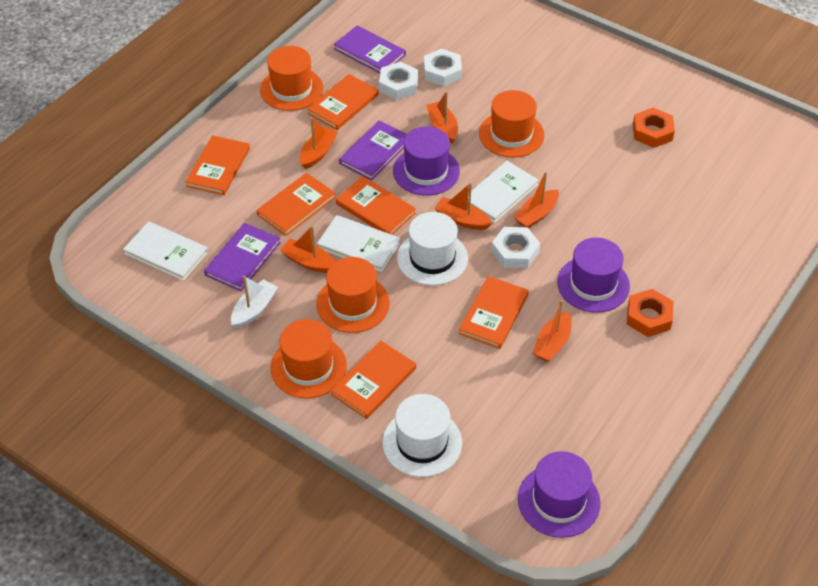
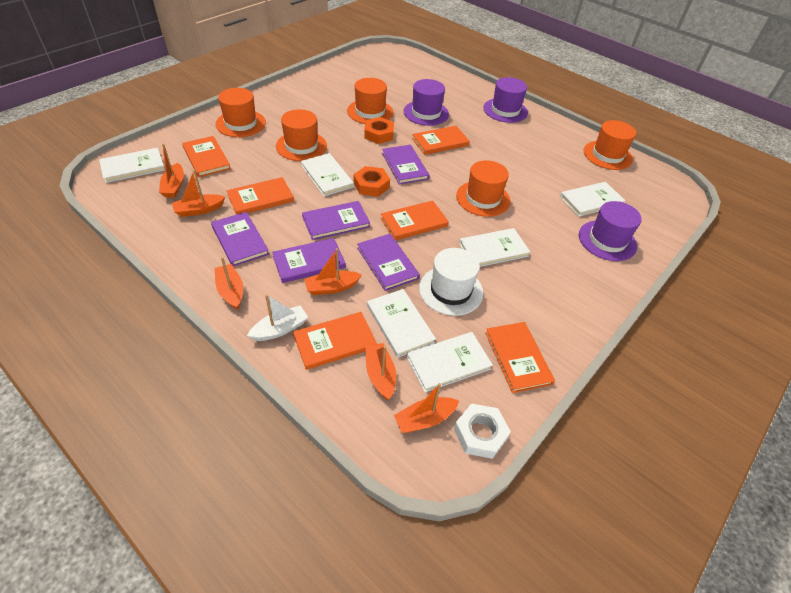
orange hat: [260,46,323,111] [271,319,347,399] [316,257,390,333] [479,90,544,158] = 4 -> [215,88,266,137] [276,109,327,161] [347,78,393,124] [456,160,511,217] [584,120,636,170] = 5
purple book: [204,223,281,291] [334,26,406,73] [339,120,407,181] = 3 -> [211,212,269,266] [272,238,346,283] [302,201,370,240] [357,234,420,291] [382,145,429,185] = 5
white book: [123,221,208,281] [317,215,400,272] [468,161,539,223] = 3 -> [99,148,165,183] [301,153,354,196] [367,289,436,358] [407,332,493,392] [459,228,530,267] [560,182,625,217] = 6
white hat: [383,394,462,477] [397,212,468,286] = 2 -> [419,248,483,316] = 1
white nut: [379,62,418,100] [424,49,462,86] [491,227,540,268] = 3 -> [454,403,511,459] = 1

